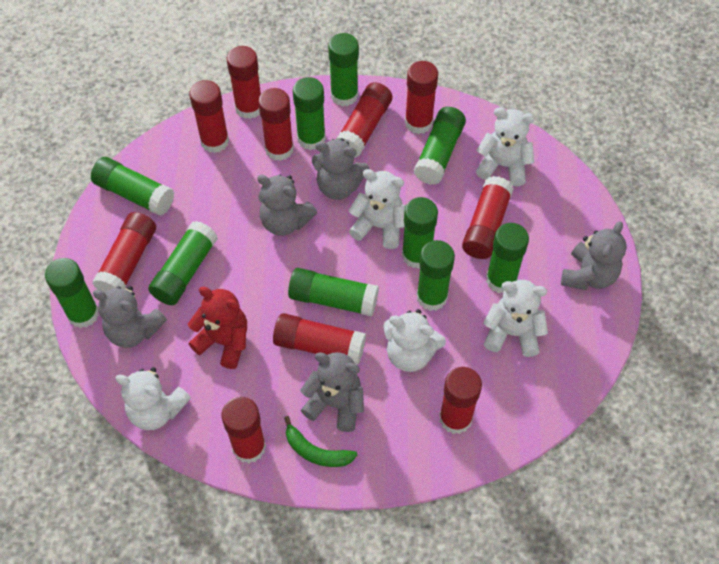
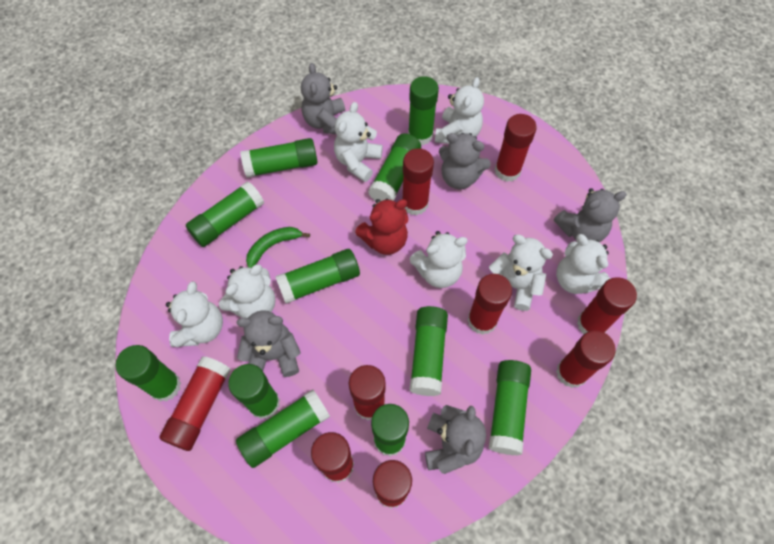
green glue stick: [45,258,99,328] [91,157,174,216] [148,221,218,305] [288,268,379,316] [293,77,326,150] [328,33,359,107] [402,197,438,269] [414,107,466,185] [417,240,455,311] [486,223,529,293] = 10 -> [115,345,181,402] [186,181,264,247] [228,364,280,419] [236,389,330,468] [240,138,317,178] [275,249,360,304] [368,133,421,201] [371,404,409,456] [408,76,439,145] [409,306,448,396] [488,360,531,456] = 11
red glue stick: [92,212,156,293] [189,80,229,153] [221,397,266,463] [227,46,261,119] [258,88,294,161] [273,313,366,365] [336,82,392,158] [405,61,438,134] [439,367,482,434] [462,176,514,259] = 10 -> [159,356,231,451] [311,432,354,483] [349,365,386,420] [373,460,412,508] [402,148,434,215] [467,274,512,335] [495,114,537,182] [556,330,616,388] [577,277,637,334] = 9
white teddy bear: [115,367,191,430] [348,169,406,249] [383,309,446,372] [476,107,535,186] [483,280,548,357] = 5 -> [166,281,223,347] [219,264,275,318] [334,102,383,182] [410,231,468,288] [435,77,484,144] [489,235,553,311] [556,234,611,294] = 7

